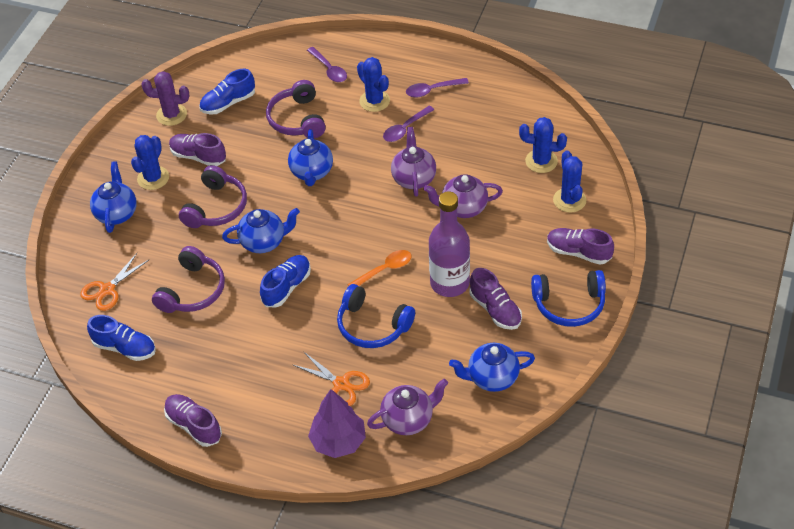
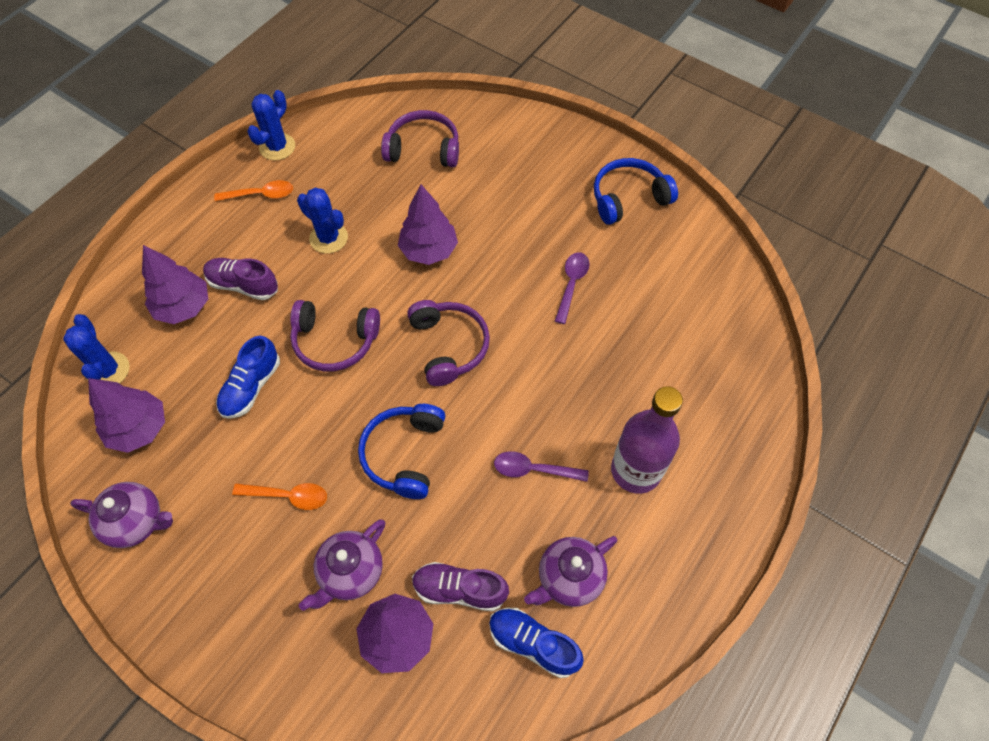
blue cactus: [131,135,169,190] [357,57,390,112] [519,117,567,173] [553,150,586,213] = 4 -> [63,314,129,384] [247,90,295,160] [297,188,348,254] = 3
blue shoe: [87,315,156,361] [199,69,255,114] [260,255,311,308] = 3 -> [216,336,280,419] [489,608,584,678] = 2
blue teapot: [90,162,137,233] [222,208,300,253] [288,129,333,186] [449,343,535,392] = 4 -> none = 0
orange scissors: [80,253,149,311] [293,352,370,406] = 2 -> none = 0
orange spoon: [347,250,411,286] = 1 -> [214,180,293,201] [232,483,327,510] = 2
purple cactus: [141,71,189,126] = 1 -> none = 0
purple shoe: [164,394,222,447] [169,133,226,166] [469,268,522,330] [547,228,614,265] = 4 -> [203,258,278,300] [412,562,509,612] = 2
purple spoon: [307,47,347,82] [383,106,434,142] [406,78,469,97] = 3 -> [494,451,589,482] [555,252,590,324] = 2
purple tree: [308,389,366,458] = 1 -> [88,378,165,453] [142,245,208,324] [357,594,433,673] [398,185,458,265] = 4

